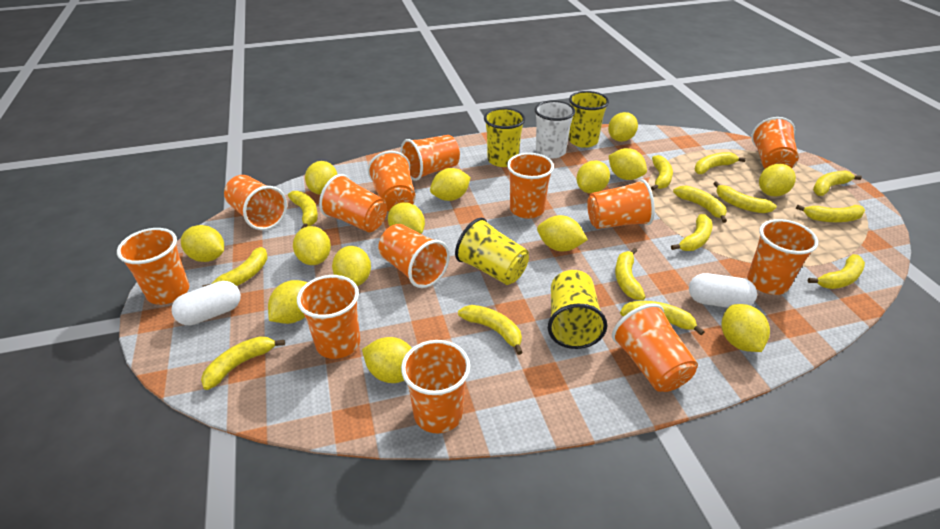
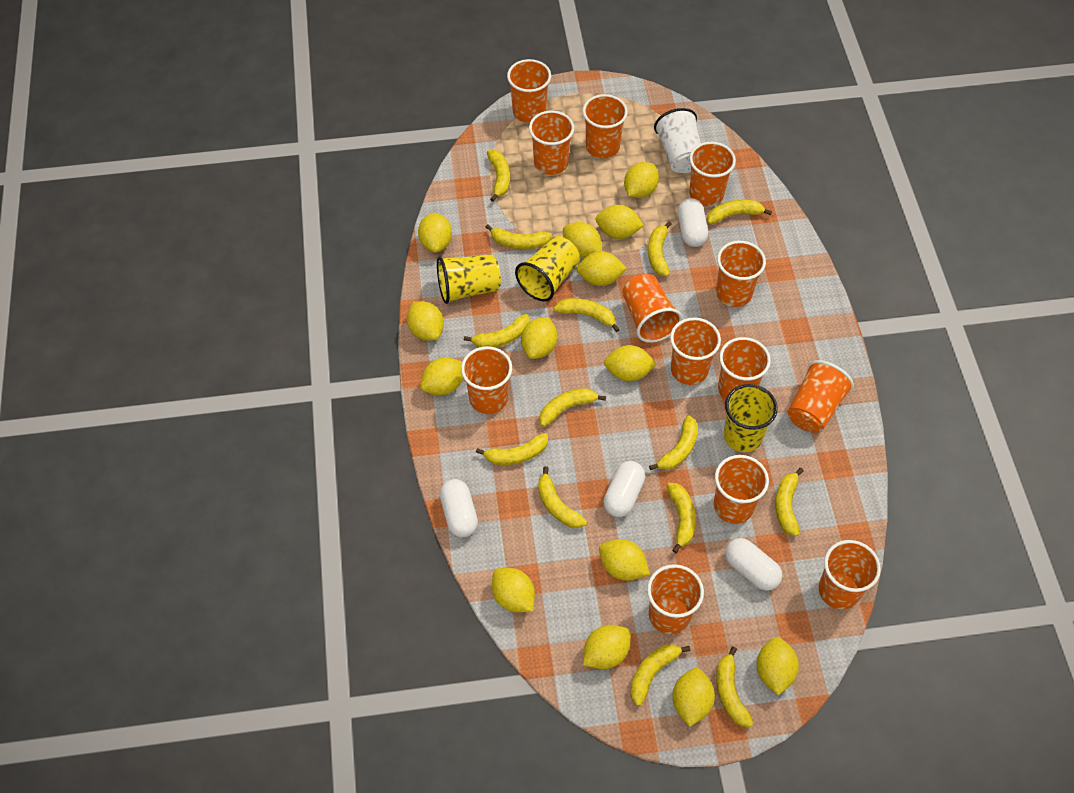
white capsule: [171,281,241,325] [689,273,757,308] = 2 -> [440,479,478,537] [603,461,645,517] [678,198,708,247] [725,538,782,591] = 4
yellow cup: [455,218,529,285] [484,108,525,167] [548,270,607,349] [569,91,609,148] = 4 -> [437,254,501,304] [515,236,580,302] [724,384,778,452] = 3

